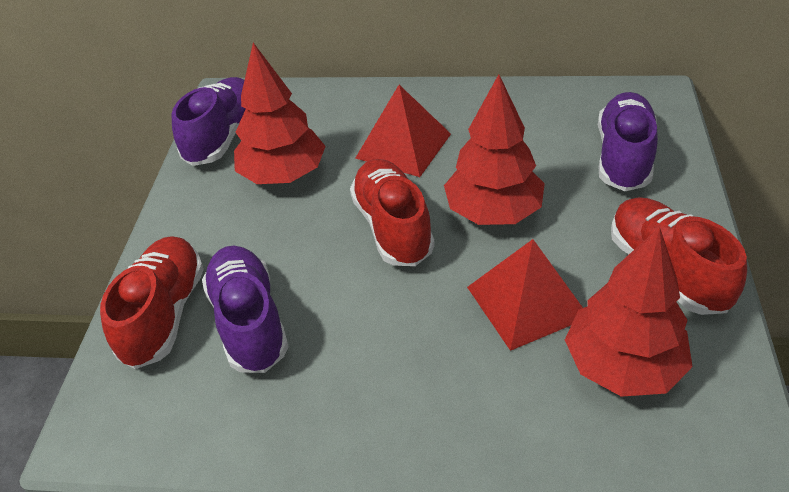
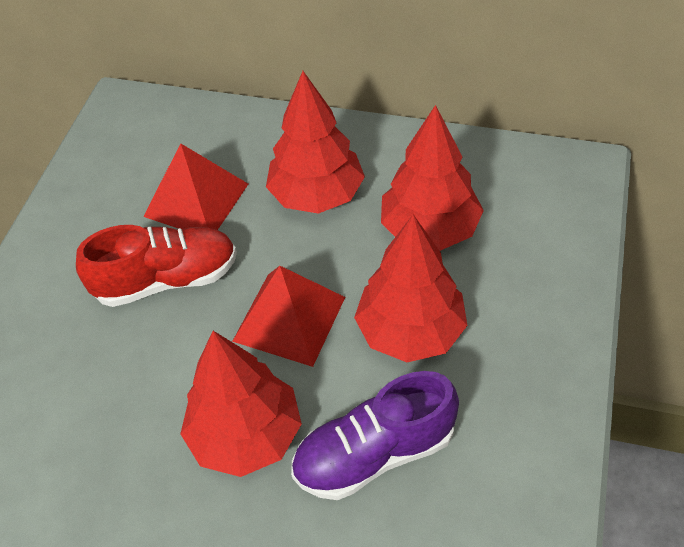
purple shoe: [171,77,245,166] [202,245,289,373] [598,92,658,191] = 3 -> [291,371,459,500] = 1
red shoe: [100,236,204,369] [350,159,435,266] [611,197,747,315] = 3 -> [76,225,237,307] = 1
red tree: [234,43,326,184] [444,74,545,225] [565,227,693,397] = 3 -> [180,331,302,477] [266,71,365,214] [354,215,468,362] [381,105,484,251] = 4

